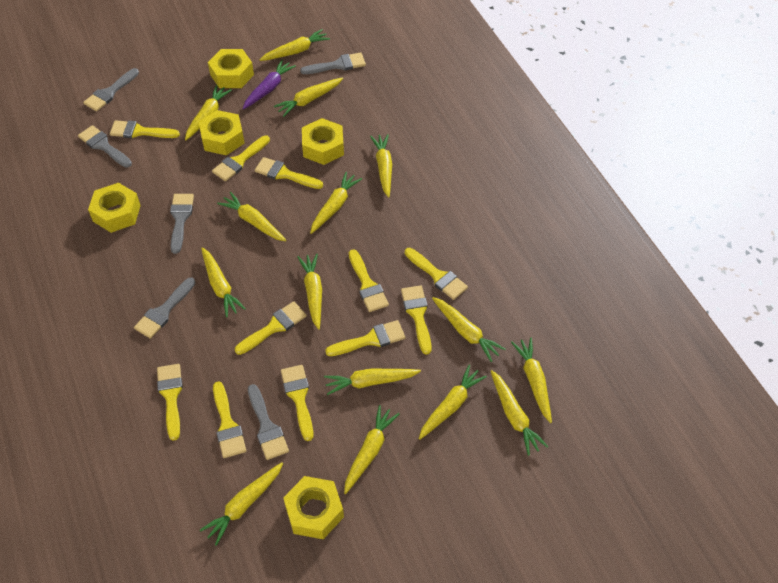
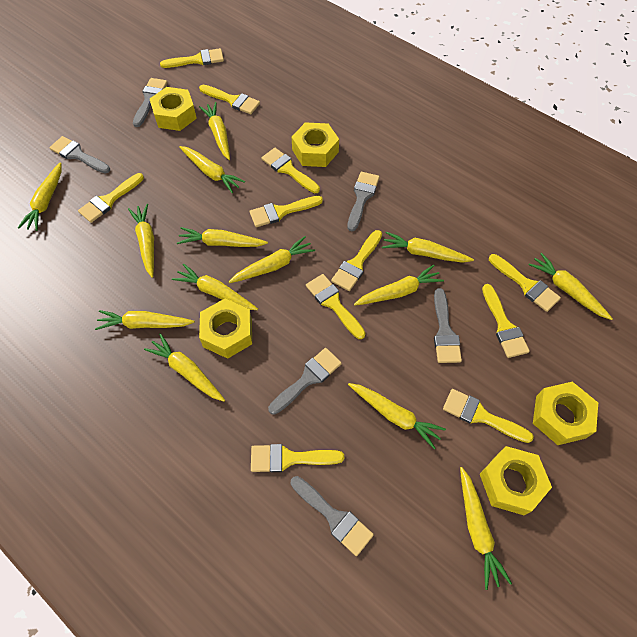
purple carrot: [243,59,296,110] = 1 -> none = 0
yellow carrot: [185,85,232,141] [200,462,283,546] [201,247,246,317] [217,192,286,241] [260,29,330,61] [274,77,343,117] [297,253,322,330] [310,172,362,234] [324,369,421,395] [344,405,399,494] [370,134,392,198] [419,365,487,440] [432,297,506,362] [491,370,548,456] [511,338,552,423] = 15 -> [18,162,62,231] [95,310,195,330] [128,204,154,278] [144,333,225,402] [172,264,258,310] [177,227,268,247] [179,146,245,193] [199,102,230,160] [229,236,315,283] [348,383,446,449] [354,265,444,306] [382,232,474,263] [460,467,512,590] [529,253,613,320] = 14

